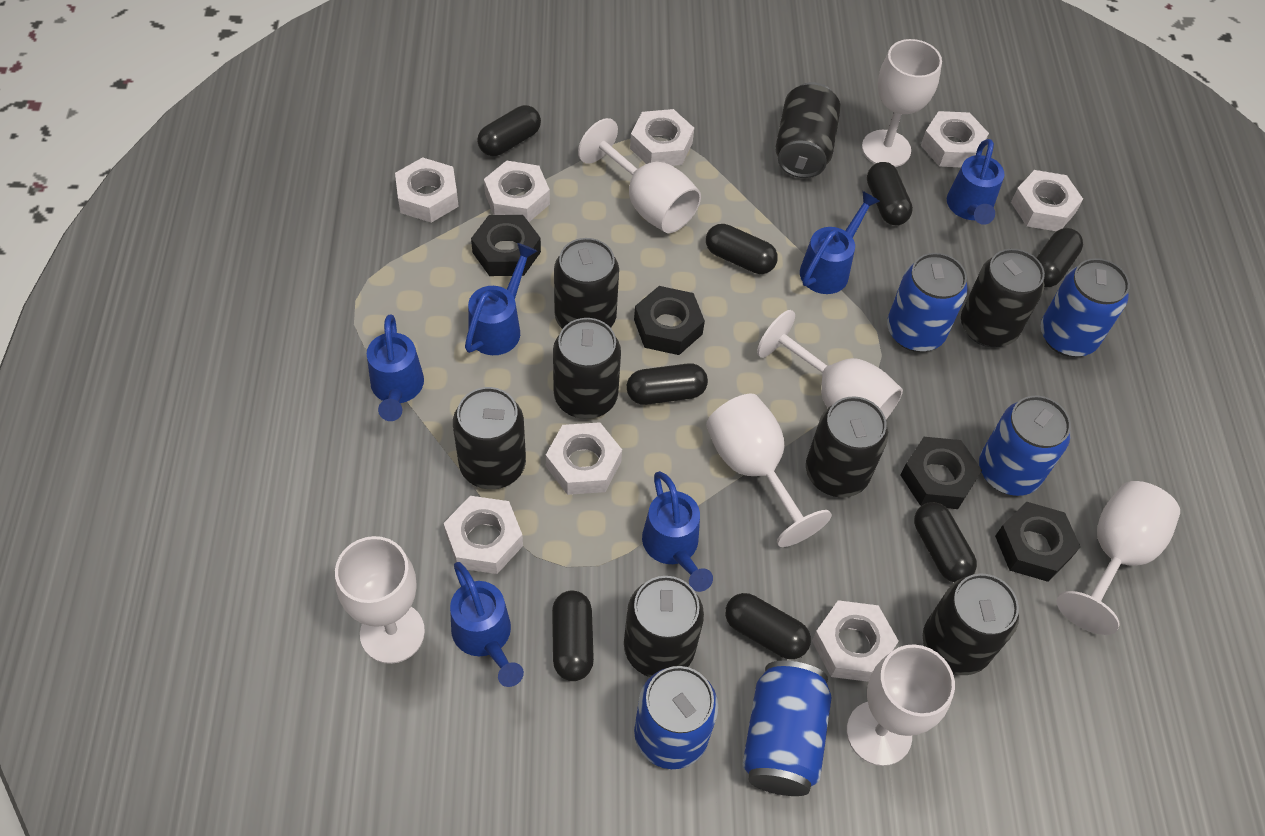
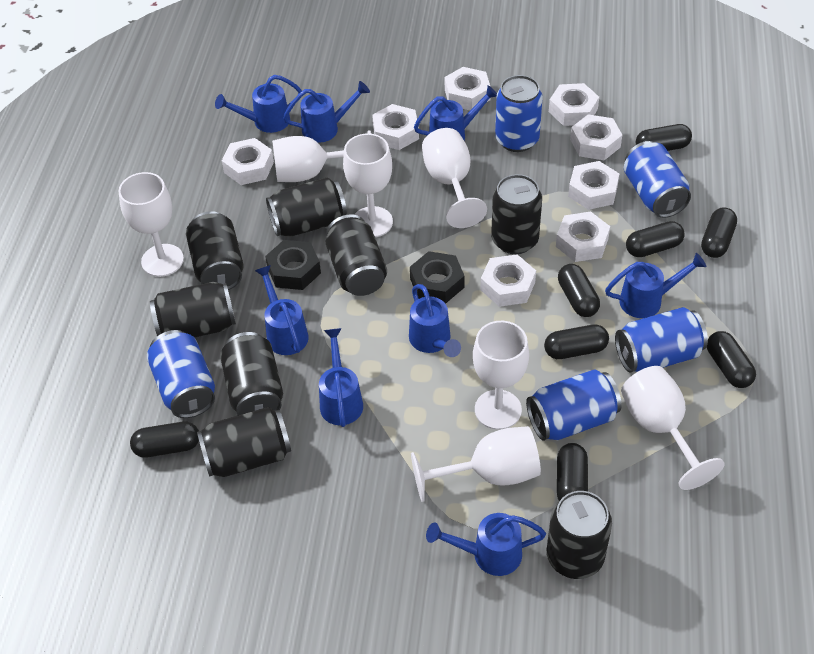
black nut: [471,215,541,276] [634,286,705,355] [901,437,982,509] [995,502,1080,582] = 4 -> [265,240,321,290] [410,251,464,304] = 2
blue watering can: [367,314,424,421] [450,562,524,687] [465,243,537,355] [642,471,713,592] [800,191,880,294] [947,139,1005,225] = 6 -> [215,75,302,133] [255,265,309,355] [283,81,370,143] [319,328,363,427] [409,284,461,357] [414,85,497,141] [426,513,546,576] [605,253,706,318] = 8

